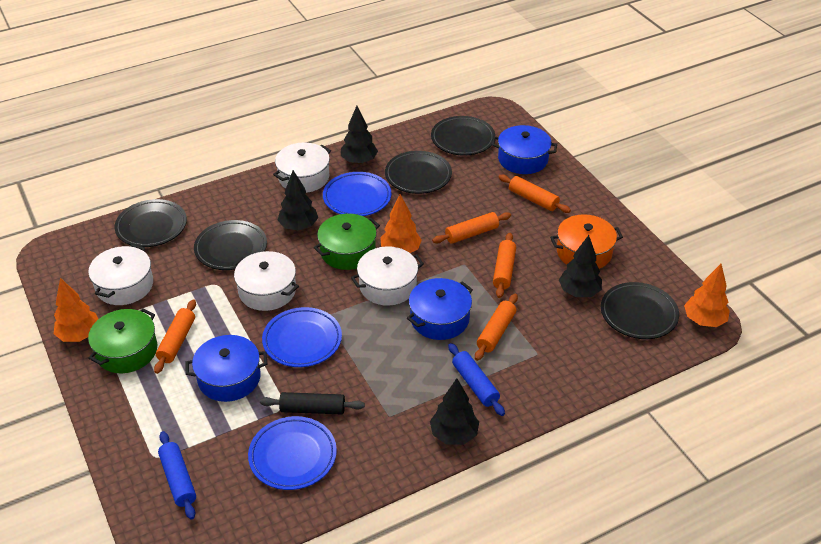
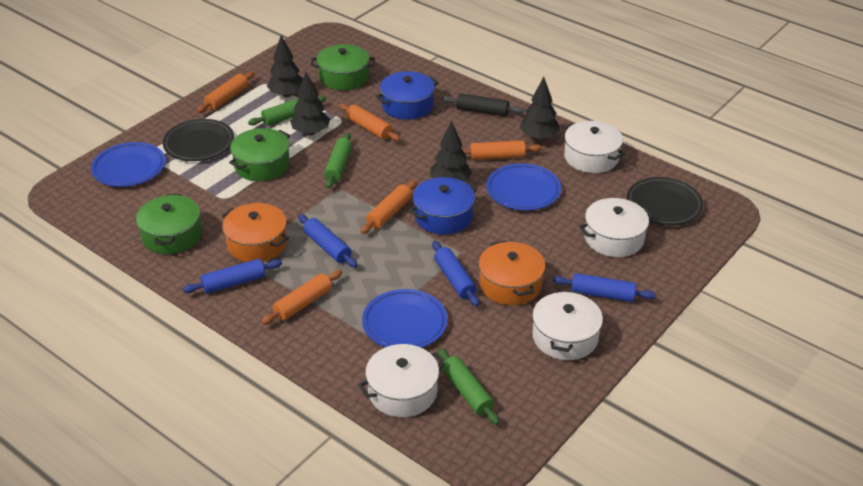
black plate: [114,199,187,247] [194,220,267,270] [385,151,452,194] [431,116,495,156] [601,282,679,339] = 5 -> [163,119,234,161] [627,177,703,226] = 2
blue pot: [186,335,267,402] [407,278,473,340] [492,125,557,174] = 3 -> [376,71,439,120] [409,177,477,235] = 2
blue rolling pin: [158,431,196,520] [448,343,505,416] = 2 -> [183,259,282,294] [298,214,358,268] [432,241,479,307] [553,273,656,302] = 4
green pot: [88,308,157,373] [314,214,380,270] = 2 -> [136,194,202,254] [229,128,290,181] [311,44,375,90] = 3
green rolling pin: none = 0 -> [248,96,326,126] [324,133,352,189] [438,348,500,425] = 3
orange pot: [550,214,623,269] = 1 -> [222,203,289,262] [479,240,546,305] = 2
orange tree: [54,278,98,342] [380,194,422,253] [684,264,730,327] = 3 -> none = 0

